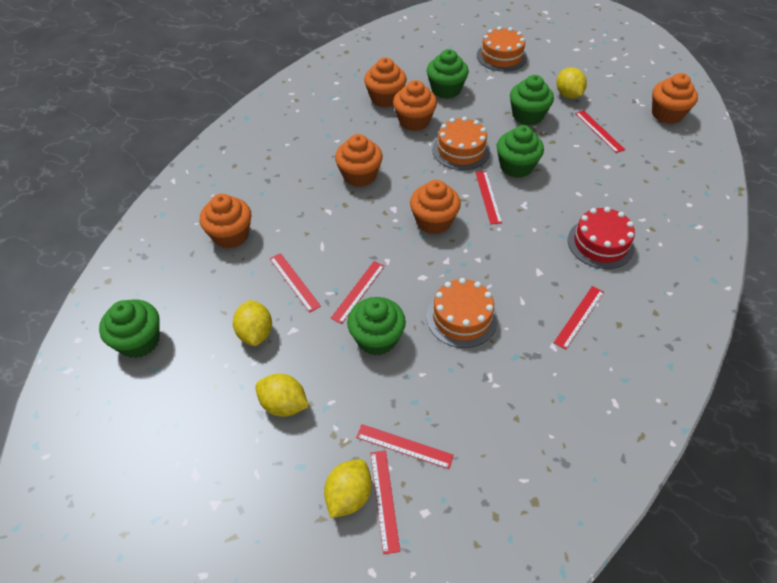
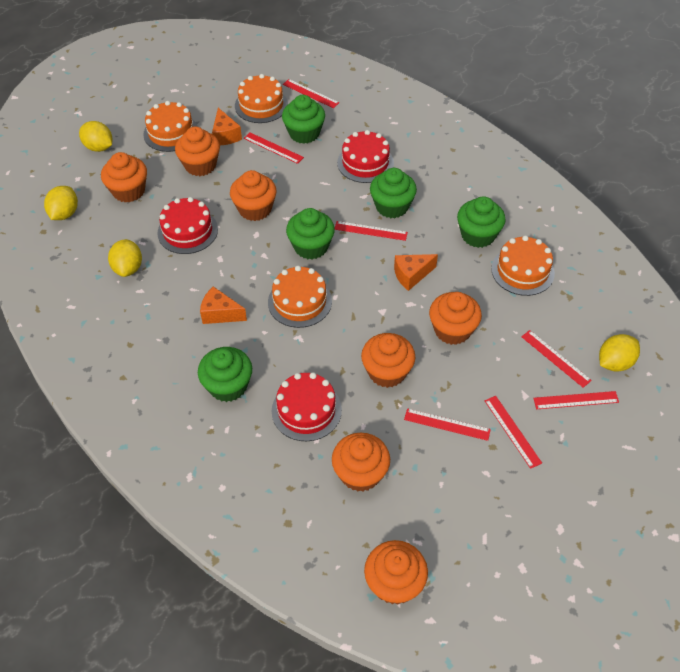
orange cake: [426,278,498,348] [432,117,490,170] [477,27,527,72] = 3 -> [143,101,198,152] [235,74,288,123] [268,266,332,328] [491,235,555,296] = 4
orange cheese: none = 0 -> [200,286,247,324] [212,108,242,146] [394,254,438,291] = 3
orange cupcake: [200,194,251,248] [335,134,383,187] [364,58,407,107] [393,80,437,131] [410,180,461,234] [652,73,698,124] = 6 -> [101,152,147,203] [175,127,220,176] [230,170,277,221] [332,433,390,492] [361,333,416,388] [364,540,428,604] [429,292,482,345] = 7
red cake: [568,207,635,269] = 1 -> [157,197,218,254] [272,372,342,441] [337,130,394,183] = 3

